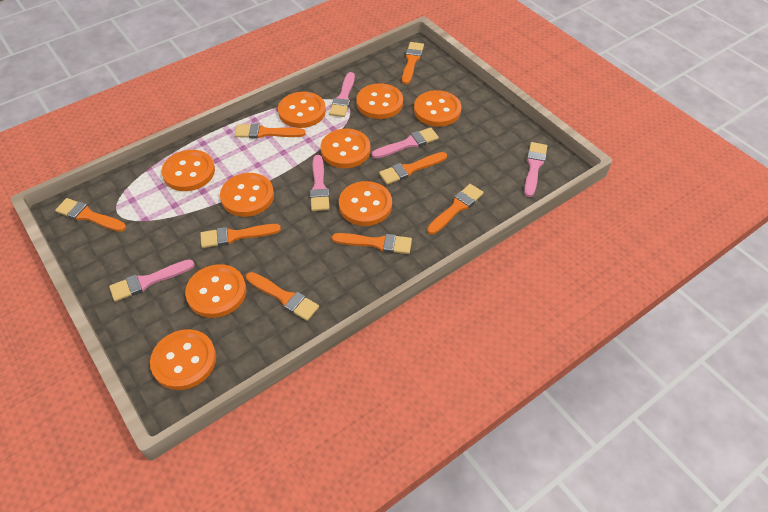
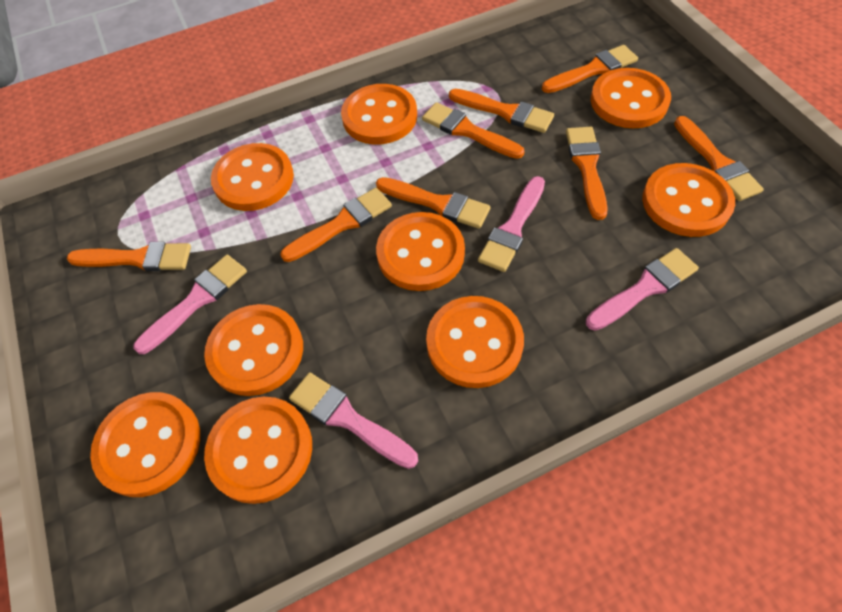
pink brush: [109,260,194,302] [310,155,330,211] [329,72,355,117] [372,127,439,159] [524,142,547,197] = 5 -> [133,255,247,354] [289,372,418,469] [478,176,545,272] [586,248,699,331] = 4

